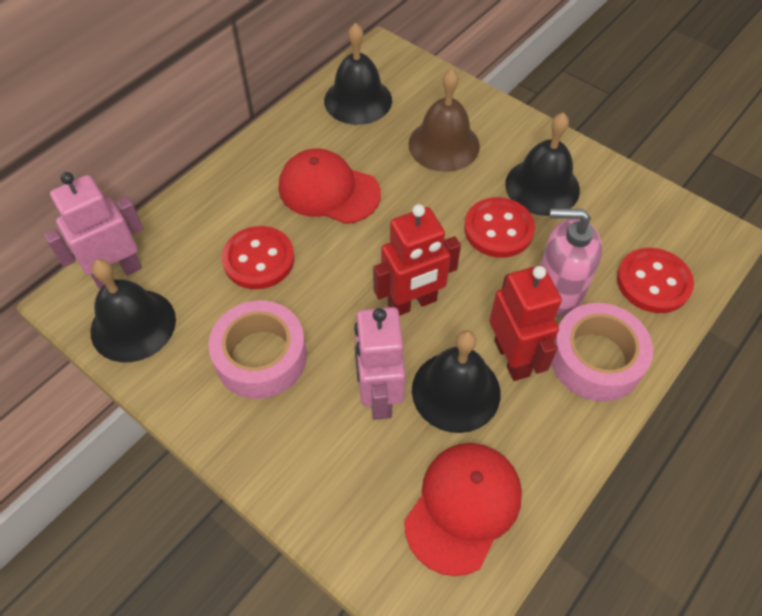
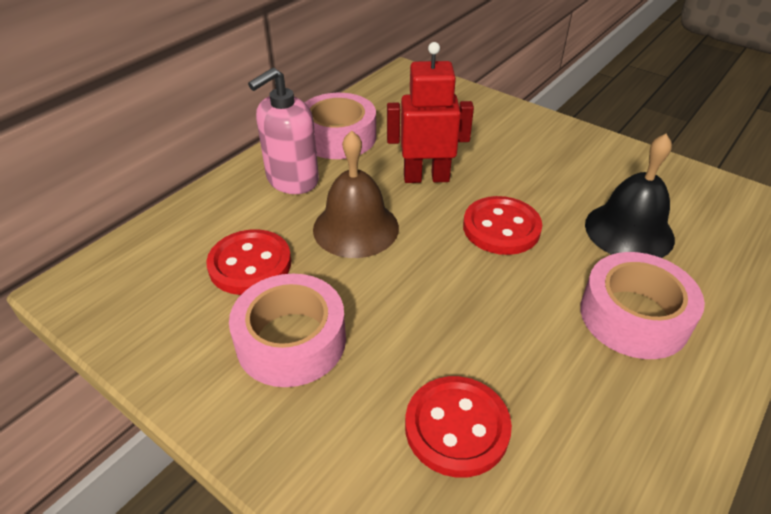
black bell: [90,259,176,362] [324,23,392,125] [412,330,501,433] [505,113,580,216] = 4 -> [585,134,675,258] = 1
pink robot: [44,172,144,289] [354,307,406,420] = 2 -> none = 0
pink tape: [208,300,307,399] [551,303,653,402] = 2 -> [229,274,346,387] [305,93,376,159] [580,252,705,359] = 3
red cap: [279,148,381,224] [404,443,522,576] = 2 -> none = 0
red robot: [373,204,461,316] [489,265,562,381] = 2 -> [387,42,474,183] = 1

